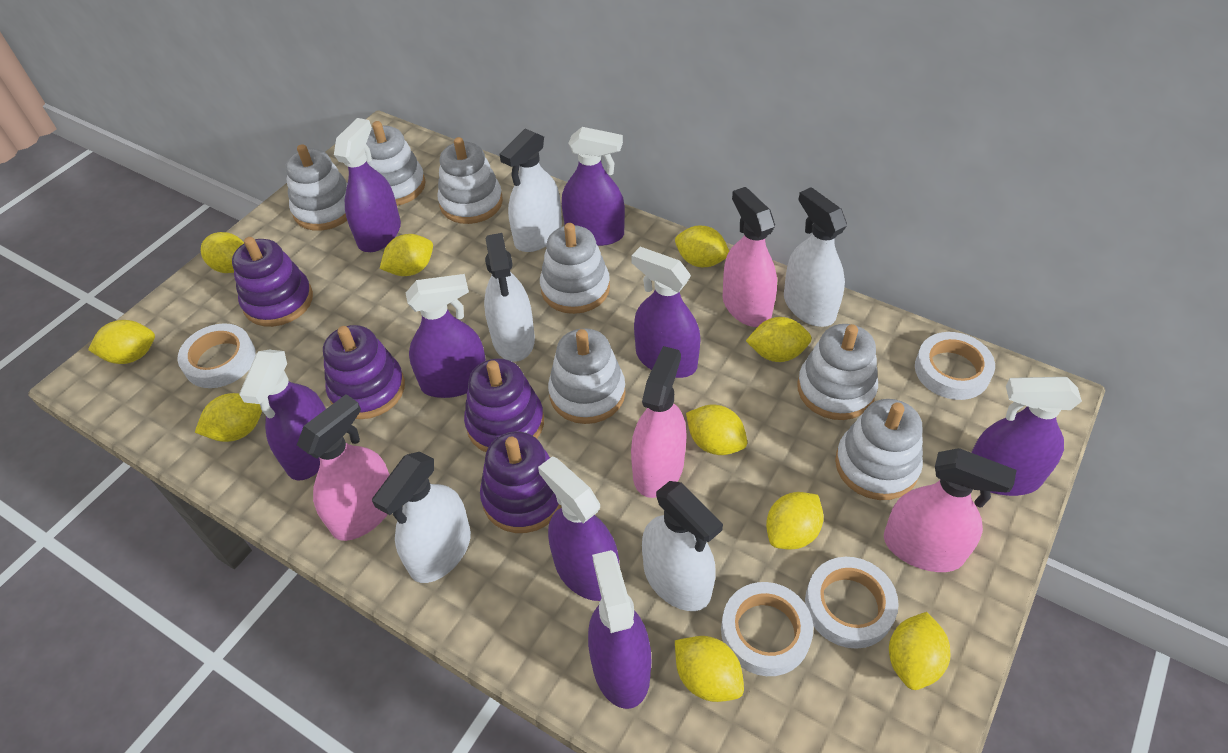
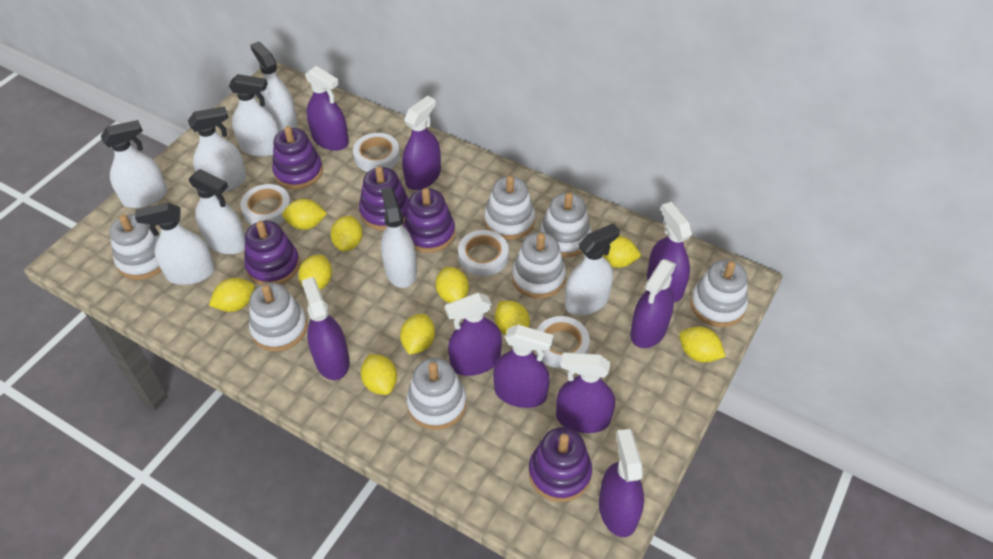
pink spray bottle: [297,394,390,541] [631,346,687,498] [723,187,777,327] [884,448,1017,572] = 4 -> none = 0
purple spray bottle: [239,350,326,480] [334,118,401,252] [406,274,486,398] [538,456,619,601] [562,127,625,246] [588,550,651,709] [631,247,701,378] [971,377,1082,496] = 8 -> [301,277,350,380] [305,66,349,151] [402,96,441,190] [445,293,502,376] [493,325,554,408] [556,352,615,433] [599,429,644,537] [630,259,676,348] [647,202,692,302] = 9
purple stacking toy: [232,237,313,327] [323,325,405,419] [464,358,544,452] [480,432,562,533] = 4 -> [244,221,300,285] [272,126,323,189] [359,166,409,231] [403,188,455,253] [529,427,592,502] = 5
white spray bottle: [372,452,471,583] [484,233,535,362] [499,129,562,252] [642,481,723,611] [784,187,847,327] = 5 -> [101,120,167,208] [135,202,215,285] [188,106,247,192] [189,169,245,254] [229,74,279,157] [250,42,298,132] [381,187,417,288] [565,223,620,316] = 8

